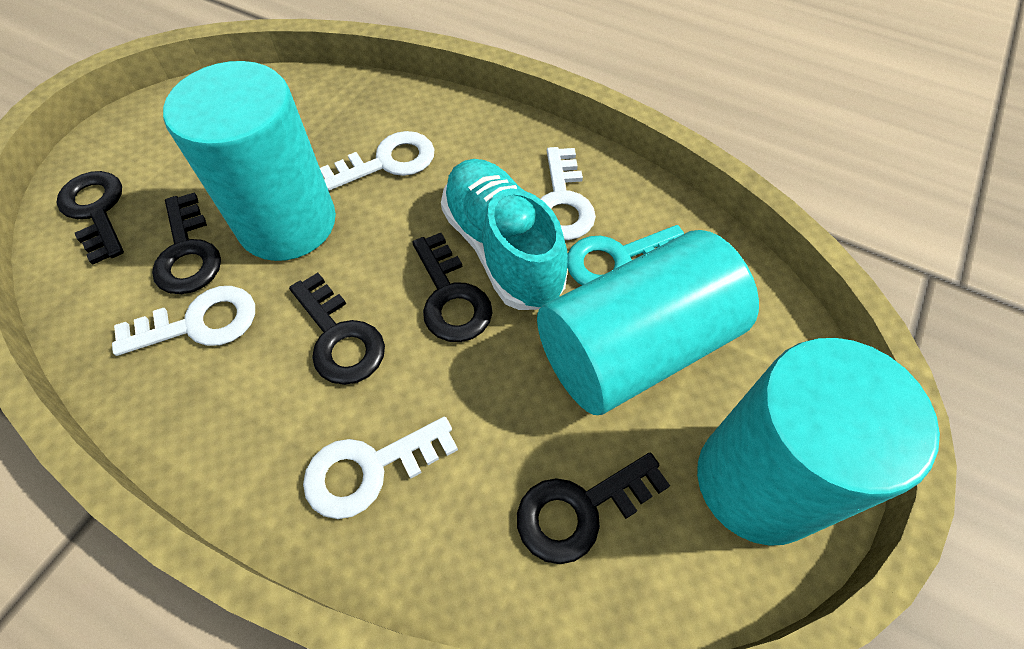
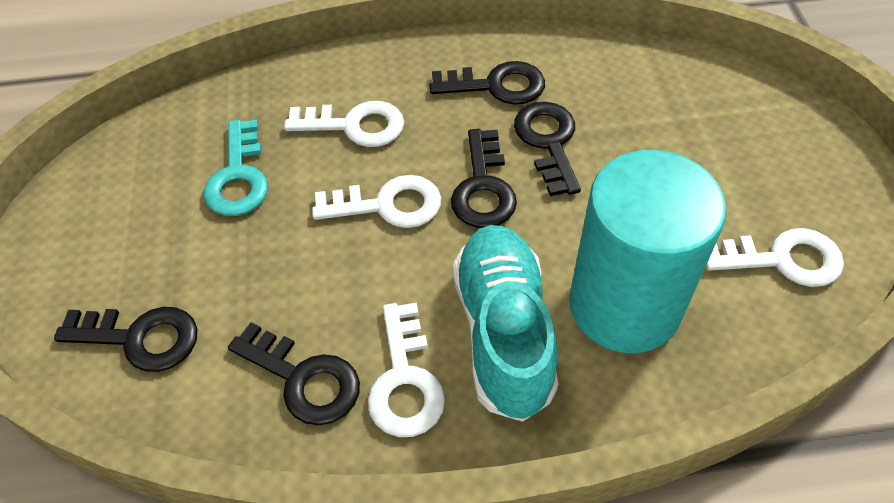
turquoise cylinder: [163,61,336,261] [537,230,759,415] [697,338,940,546] = 3 -> [569,150,726,353] = 1

